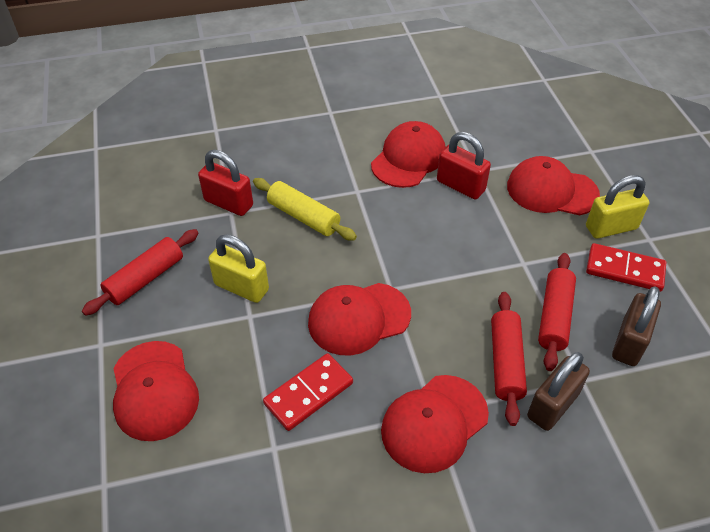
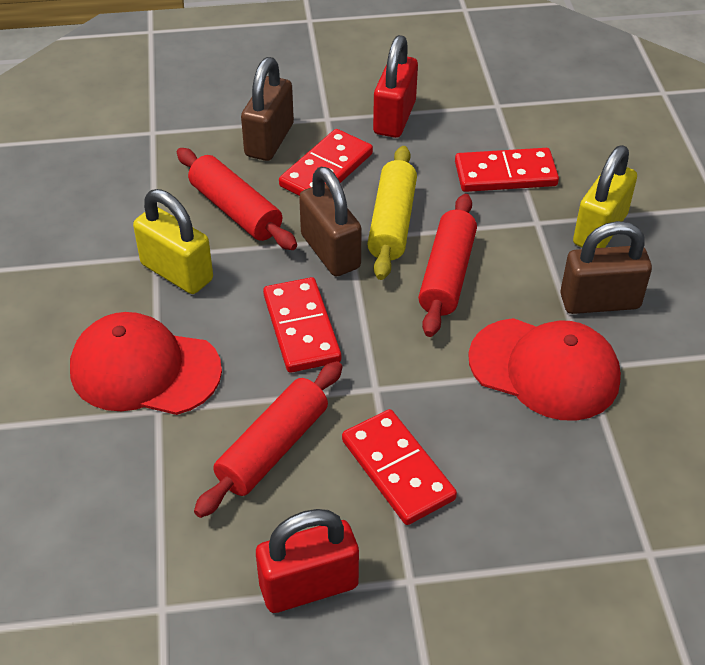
brown padlock: [527,352,590,431] [612,286,661,366] = 2 -> [241,57,294,161] [299,167,362,277] [560,221,652,314] = 3
red cap: [113,341,199,441] [308,283,411,356] [371,121,446,188] [381,375,489,473] [507,156,600,215] = 5 -> [70,312,222,415] [468,318,621,421] = 2
red domino: [263,353,353,431] [586,243,666,292] = 2 -> [263,277,341,373] [279,129,373,196] [342,409,457,525] [455,148,559,192] = 4

